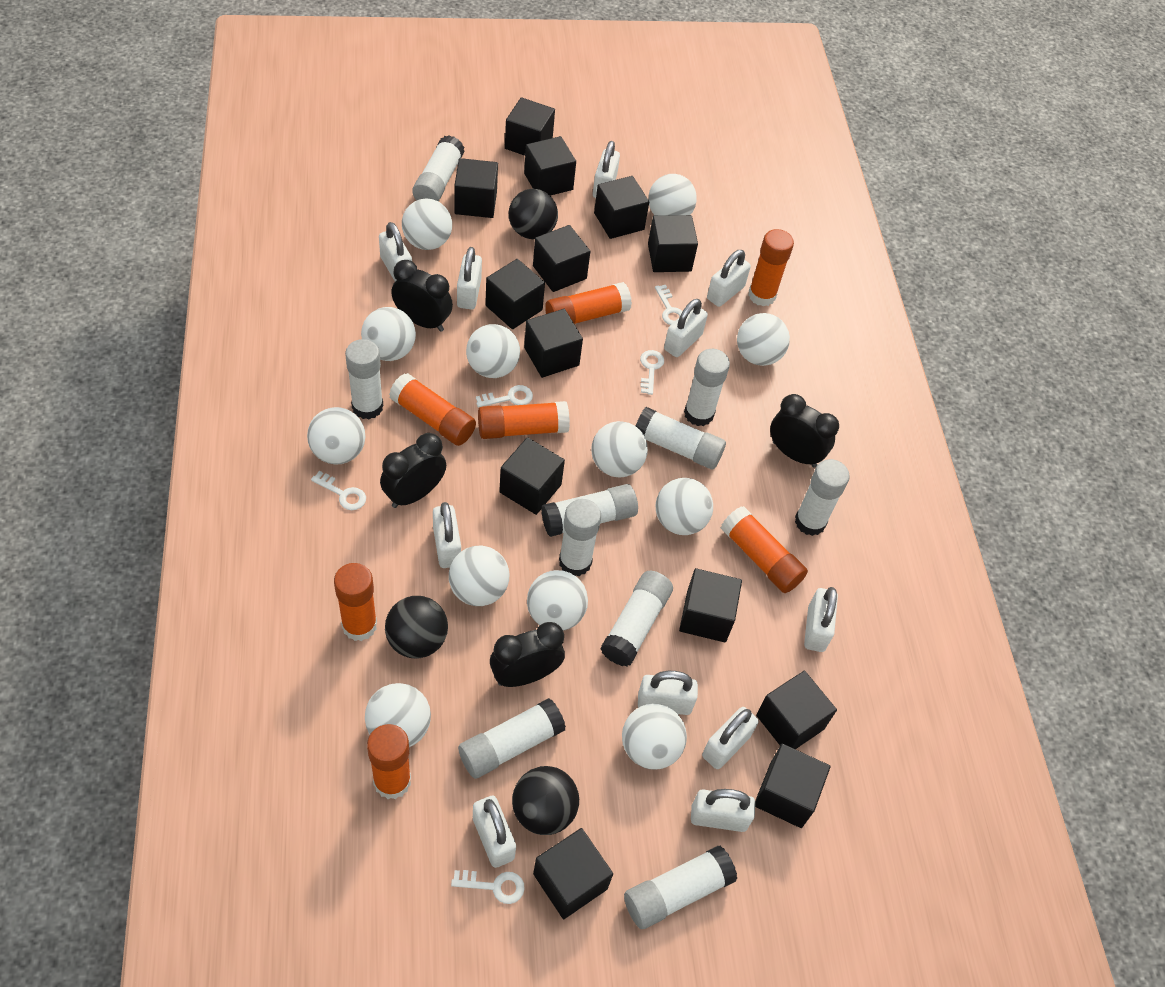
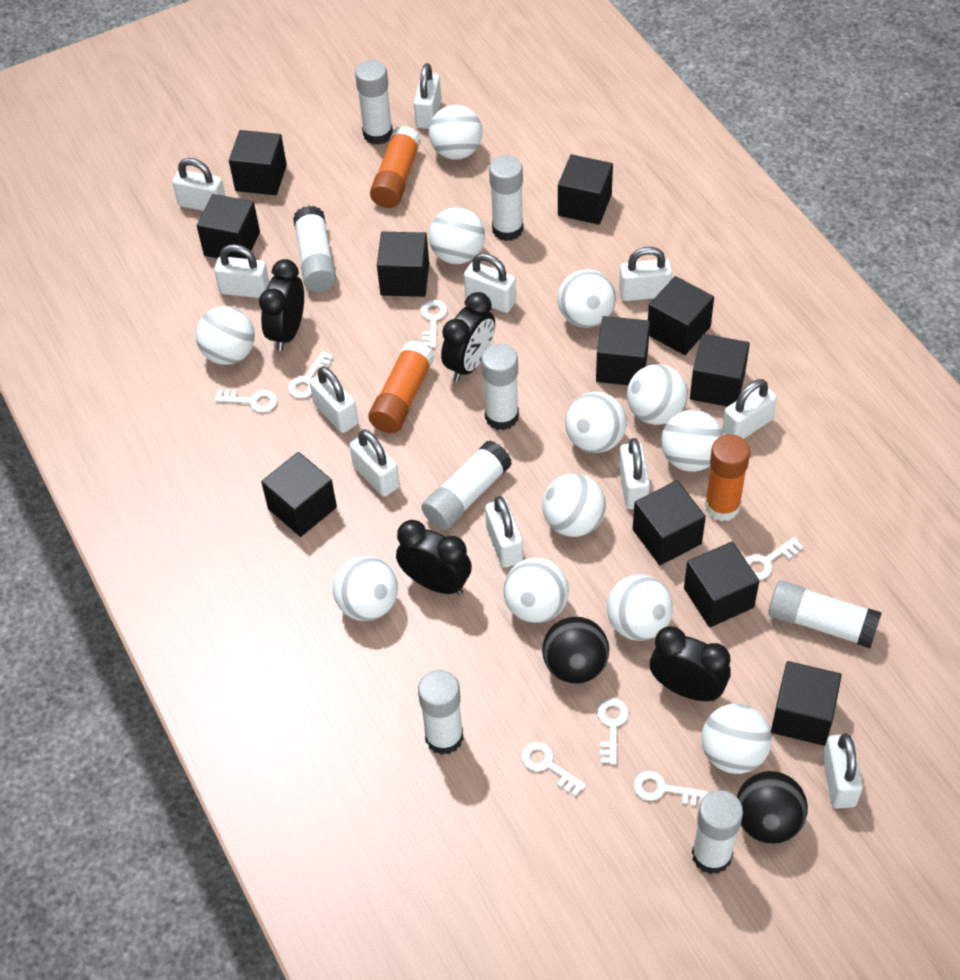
black ball: [385,596,448,659] [509,189,558,239] [512,766,579,835] = 3 -> [542,617,609,684] [737,771,808,844] = 2
black cube: [454,158,498,218] [485,259,545,329] [499,437,565,515] [505,97,555,156] [524,136,576,196] [524,309,583,378] [533,225,590,292] [533,828,613,919] [594,176,649,239] [648,215,698,272] [679,568,742,643] [755,744,831,828] [756,671,837,749] = 13 -> [197,194,260,259] [229,130,287,195] [261,452,337,537] [377,232,429,297] [558,154,613,225] [596,316,650,385] [633,480,706,565] [648,276,714,355] [684,541,759,627] [690,334,750,407] [771,661,842,746] = 11
orange glue stick: [334,563,377,641] [367,724,411,799] [389,373,476,446] [478,401,570,439] [545,282,632,324] [721,506,808,593] [748,229,794,306] = 7 -> [368,341,435,433] [370,126,421,208] [705,434,750,521] = 3
white glue stick: [345,339,383,419] [412,135,465,202] [458,698,566,779] [541,484,638,537] [559,499,601,576] [600,571,673,666] [624,846,737,929] [636,407,726,469] [684,349,730,426] [795,459,850,536] = 10 -> [293,206,336,292] [355,60,393,145] [418,670,463,755] [421,440,512,530] [481,344,519,430] [489,155,523,241] [692,790,743,874] [768,580,882,648] = 8
white key: [311,471,366,510] [451,870,525,904] [476,385,533,407] [640,350,664,395] [655,285,683,325] = 5 -> [215,389,277,413] [288,351,333,398] [421,300,447,348] [521,742,586,796] [597,698,629,765] [634,771,708,806] [745,537,803,580] = 7

